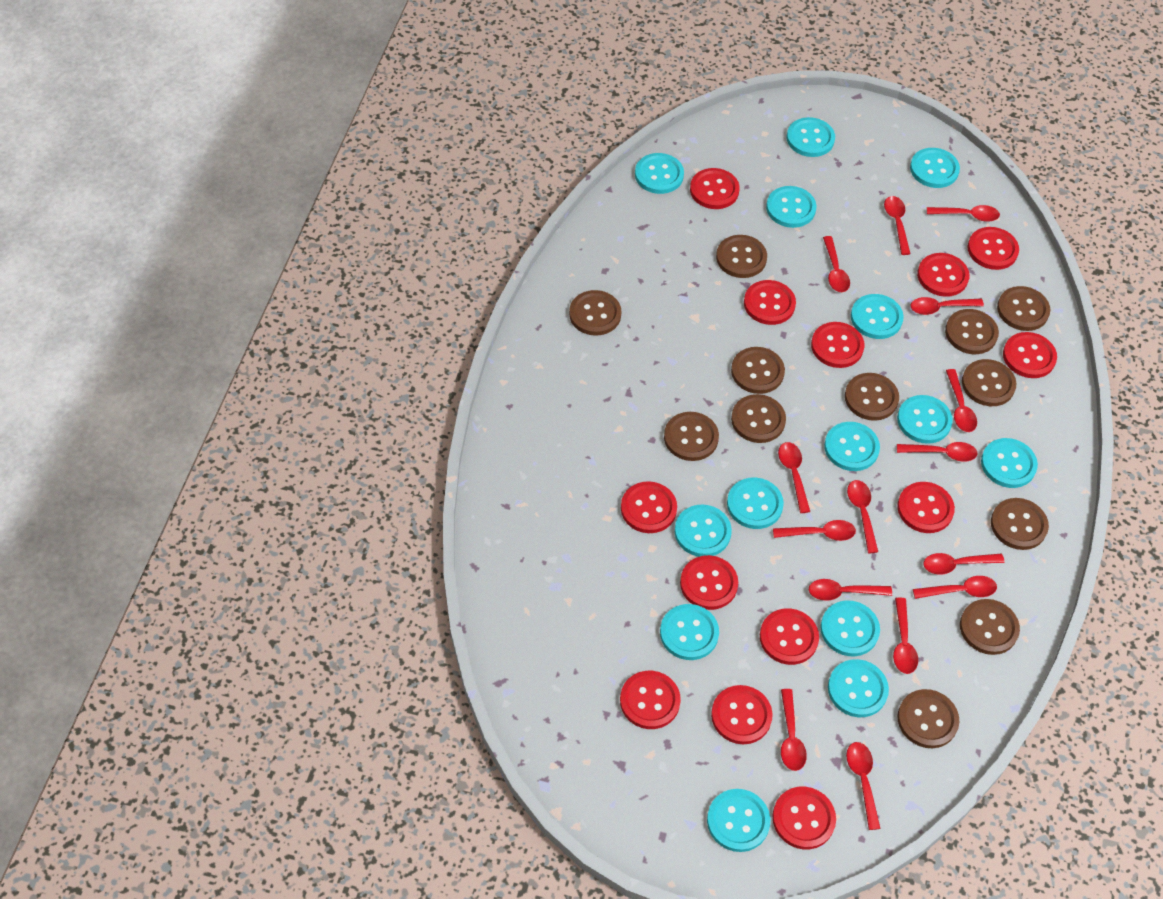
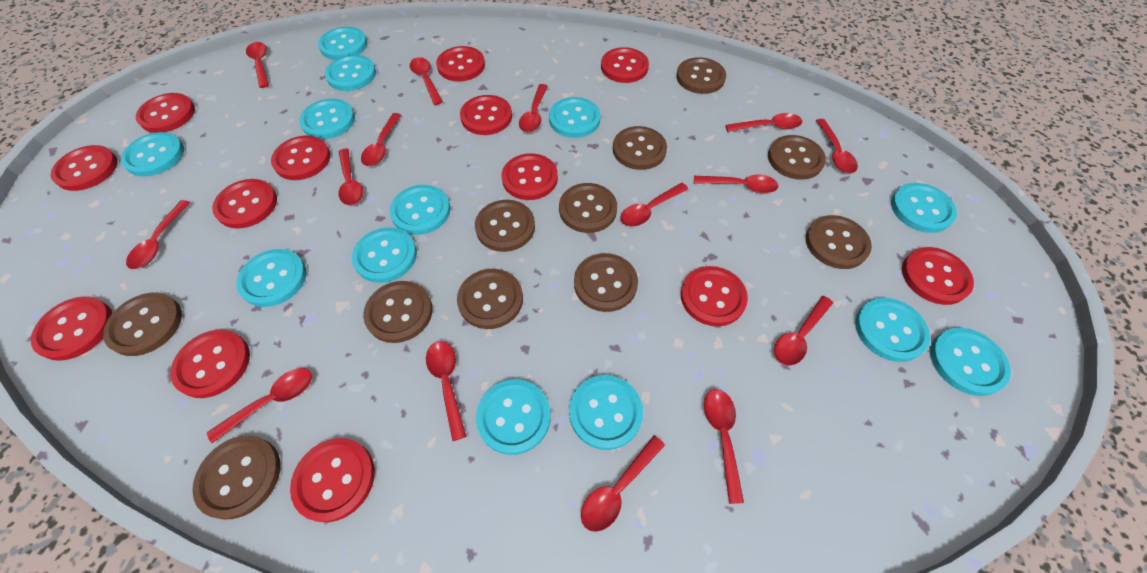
brown button: [569,290,621,336] [664,412,719,461] [716,235,767,278] [731,347,785,394] [731,394,786,443] [845,373,899,421] [897,689,959,748] [945,309,999,354] [960,599,1020,655] [962,359,1016,406] [991,498,1049,550] [997,286,1050,331] = 12 -> [103,293,182,356] [192,435,280,520] [363,281,432,343] [457,269,523,329] [475,200,535,252] [559,183,617,233] [574,253,638,312] [613,126,667,170] [676,57,726,94] [768,135,826,180] [806,215,872,269] = 11
turquoise button: [635,153,684,194] [660,604,719,660] [675,504,732,557] [707,789,770,852] [727,477,784,529] [766,186,816,228] [787,117,835,157] [820,601,880,656] [824,422,880,471] [828,659,889,717] [851,294,904,339] [897,395,953,444] [910,148,960,188] [981,438,1038,488] = 14 -> [121,132,184,176] [236,249,306,307] [299,99,355,139] [318,27,367,60] [325,55,376,91] [352,227,417,283] [390,185,450,235] [476,379,551,455] [549,97,601,138] [569,375,643,450] [855,298,930,362] [891,183,957,233] [930,328,1011,396] = 13

